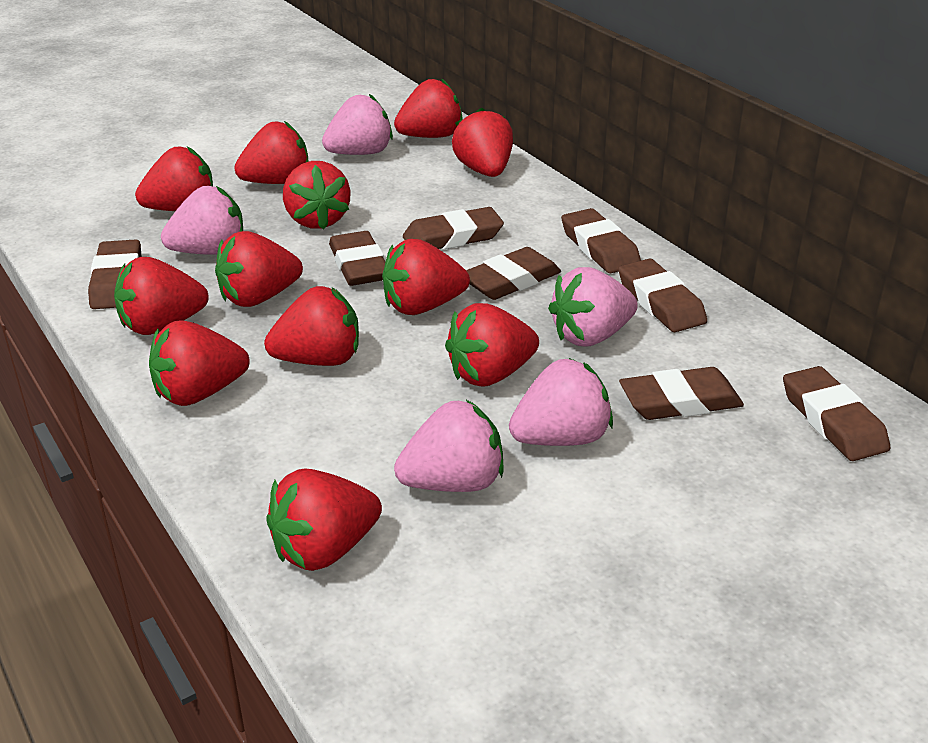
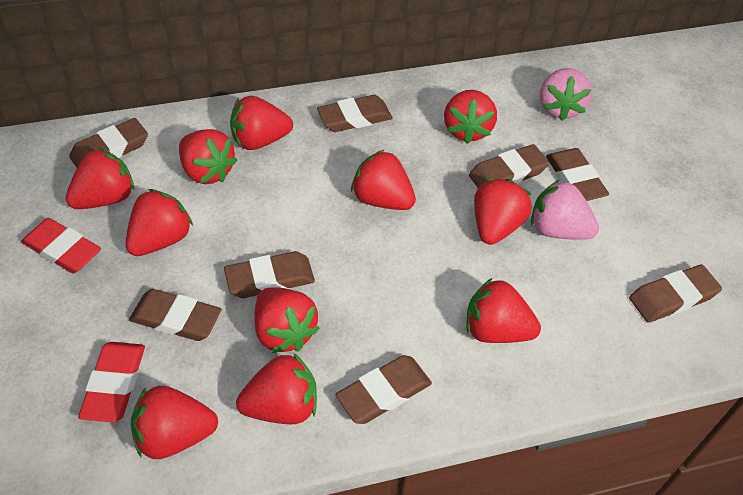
pink strawberry: [161,186,243,255] [322,94,393,155] [394,400,504,492] [509,358,613,446] [548,267,638,347] = 5 -> [531,179,599,240] [540,68,592,121] = 2
red eraser: none = 0 -> [21,218,101,273] [78,342,145,423] = 2
red strawberry: [114,257,209,335] [135,147,213,211] [149,321,250,406] [215,231,303,307] [234,121,309,184] [264,286,359,366] [266,468,382,571] [283,161,351,230] [382,239,470,315] [394,78,463,138] [445,303,539,387] [452,107,513,177] = 12 -> [66,148,134,209] [126,189,193,256] [131,386,218,459] [179,129,237,184] [230,96,293,150] [236,353,317,424] [254,287,320,353] [351,150,416,210] [444,90,497,144] [466,278,541,343] [474,178,532,245] = 11

